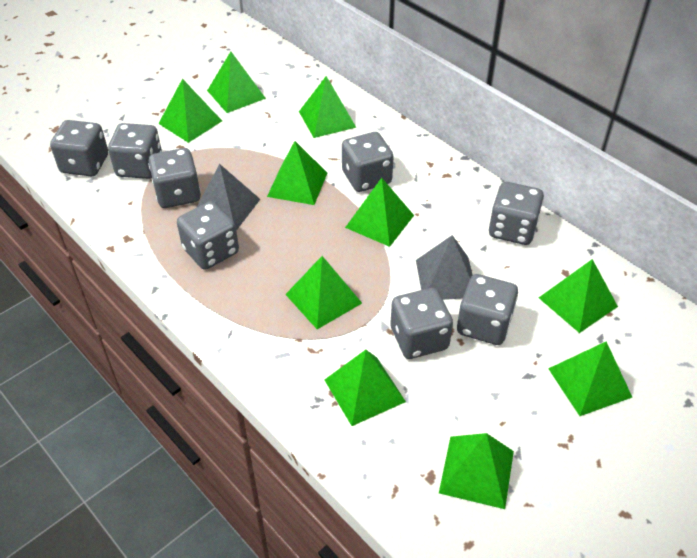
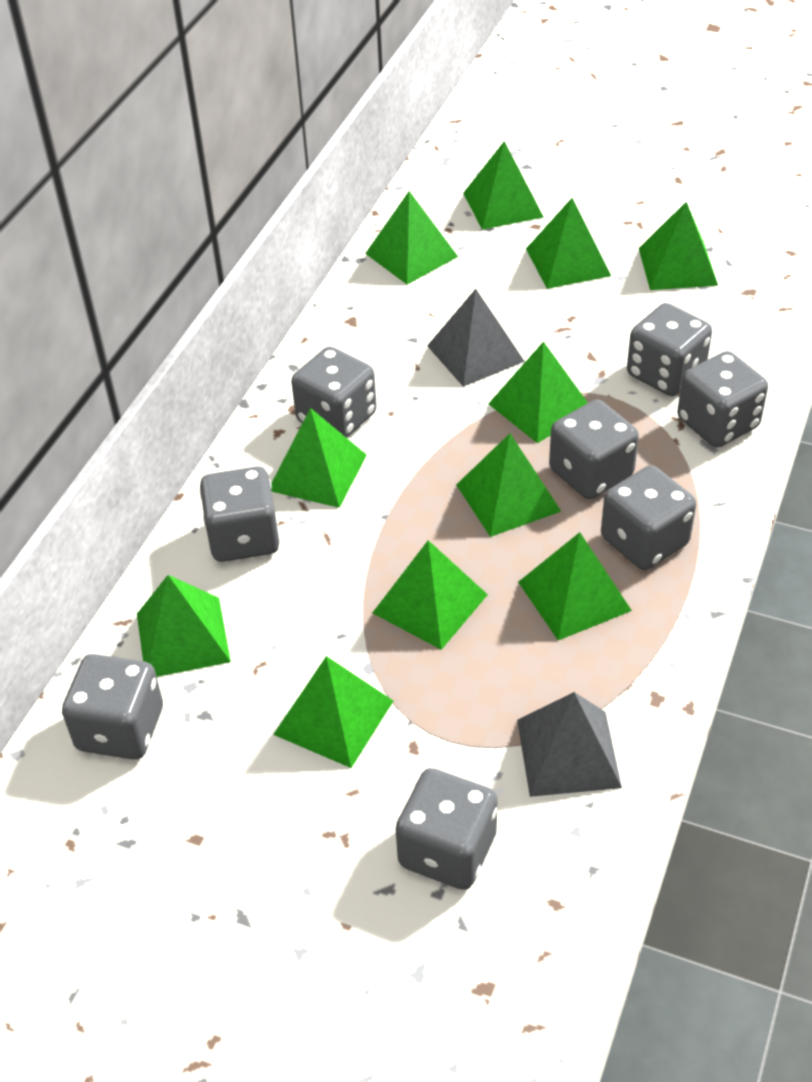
green pyramid: [158,79,222,143] [207,52,266,113] [267,141,327,205] [285,256,362,329] [299,76,357,138] [324,350,406,426] [345,178,414,247] [439,433,514,509] [539,259,618,333] [548,342,632,416] = 10 -> [137,575,231,677] [271,408,367,508] [273,656,393,768] [365,191,458,284] [373,540,488,650] [456,433,561,537] [463,141,543,230] [488,341,588,443] [518,532,632,640] [526,198,611,289] [639,202,718,290] = 11

